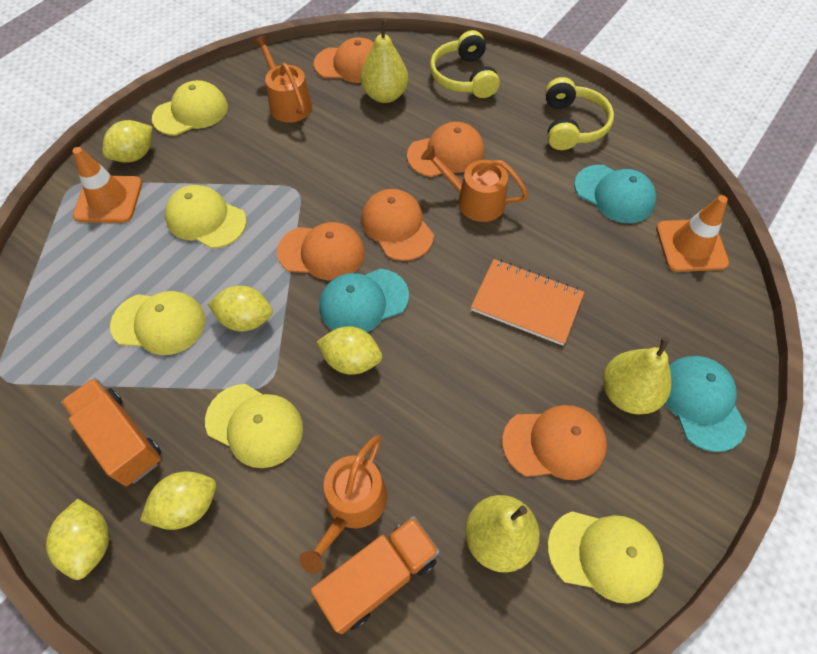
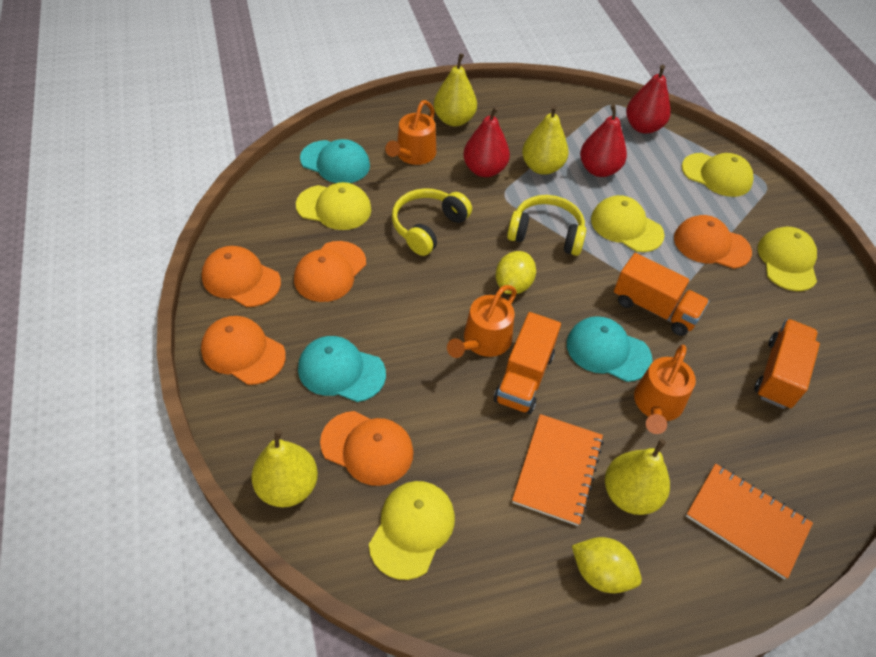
orange notebook: [471,259,584,346] = 1 -> [512,414,603,526] [686,464,813,580] = 2
orange traffic cone: [72,147,142,223] [656,195,729,272] = 2 -> none = 0
orange truck: [61,378,161,486] [310,516,440,634] = 2 -> [494,312,561,414] [614,253,709,336] [754,319,820,409] = 3
red pear: none = 0 -> [463,106,510,177] [580,104,627,177] [626,65,671,134] = 3
yellow lemon: [46,499,109,580] [102,120,152,163] [140,471,216,530] [208,286,273,332] [317,327,382,375] = 5 -> [496,251,536,294] [572,537,642,593] = 2
yellow pear: [360,20,408,103] [465,495,540,572] [603,337,672,414] = 3 -> [251,429,318,507] [434,53,477,126] [522,105,568,175] [605,439,670,515] = 4

